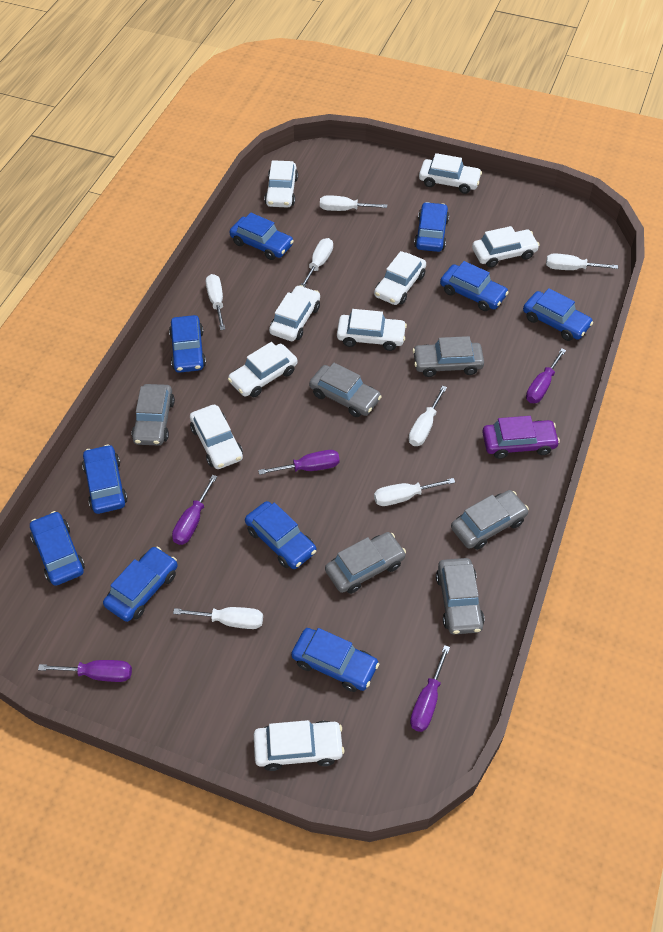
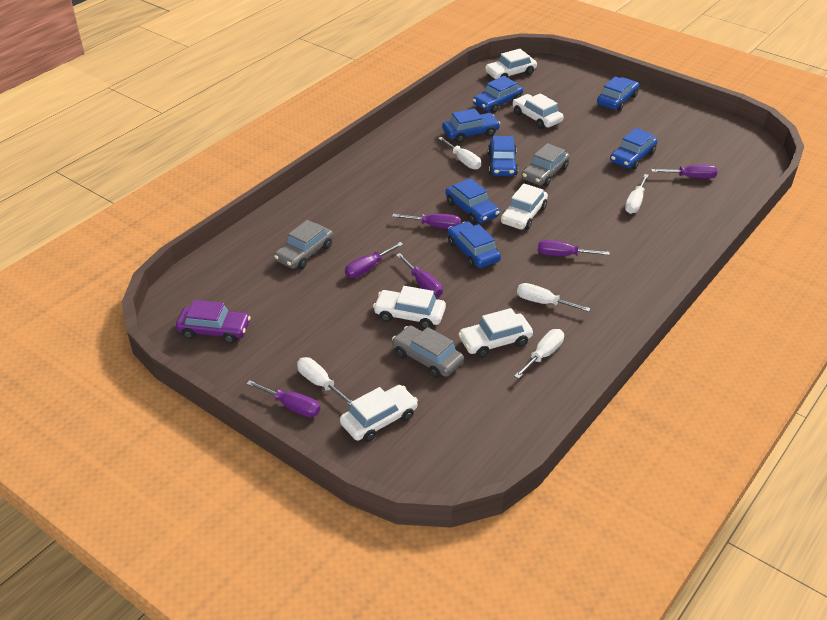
blue car: [30,511,85,586] [82,444,128,514] [103,546,178,622] [169,315,206,373] [229,213,294,260] [245,501,316,569] [291,628,379,692] [414,202,449,252] [440,261,509,311] [523,288,593,341] = 10 -> [442,108,500,143] [445,178,500,224] [447,222,501,268] [473,76,523,113] [488,136,518,176] [597,76,639,111] [610,128,658,170] = 7
grey car: [131,384,175,446] [309,363,382,417] [325,532,406,594] [413,336,484,377] [436,558,484,634] [451,490,529,550] = 6 -> [274,220,333,269] [392,325,464,378] [521,143,570,186] = 3
purple screwdriver: [38,660,132,682] [172,475,217,545] [258,450,340,475] [410,645,450,732] [526,348,566,403] = 5 -> [246,380,320,417] [345,242,404,278] [392,213,461,229] [396,253,443,297] [538,240,610,256] [651,165,717,179] = 6
white car: [190,405,243,469] [228,342,298,397] [254,720,344,771] [264,160,298,208] [269,285,320,341] [337,309,407,351] [374,251,426,305] [419,153,482,194] [472,226,539,268] = 9 -> [340,385,418,442] [373,286,446,329] [458,308,533,358] [485,49,537,79] [501,183,548,230] [512,93,564,129] = 6
white screwdriver: [173,607,263,629] [206,274,225,330] [301,238,333,287] [320,195,387,211] [374,478,455,506] [409,385,447,446] [546,253,618,270] = 7 -> [297,357,352,406] [438,137,481,170] [514,329,564,379] [517,283,591,312] [625,174,649,214] = 5

